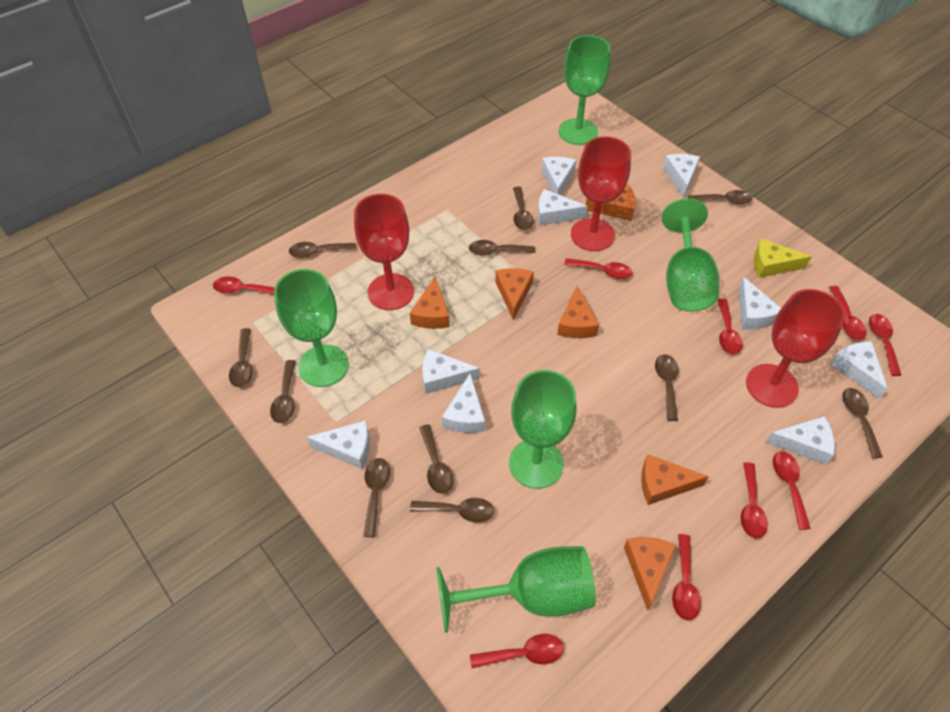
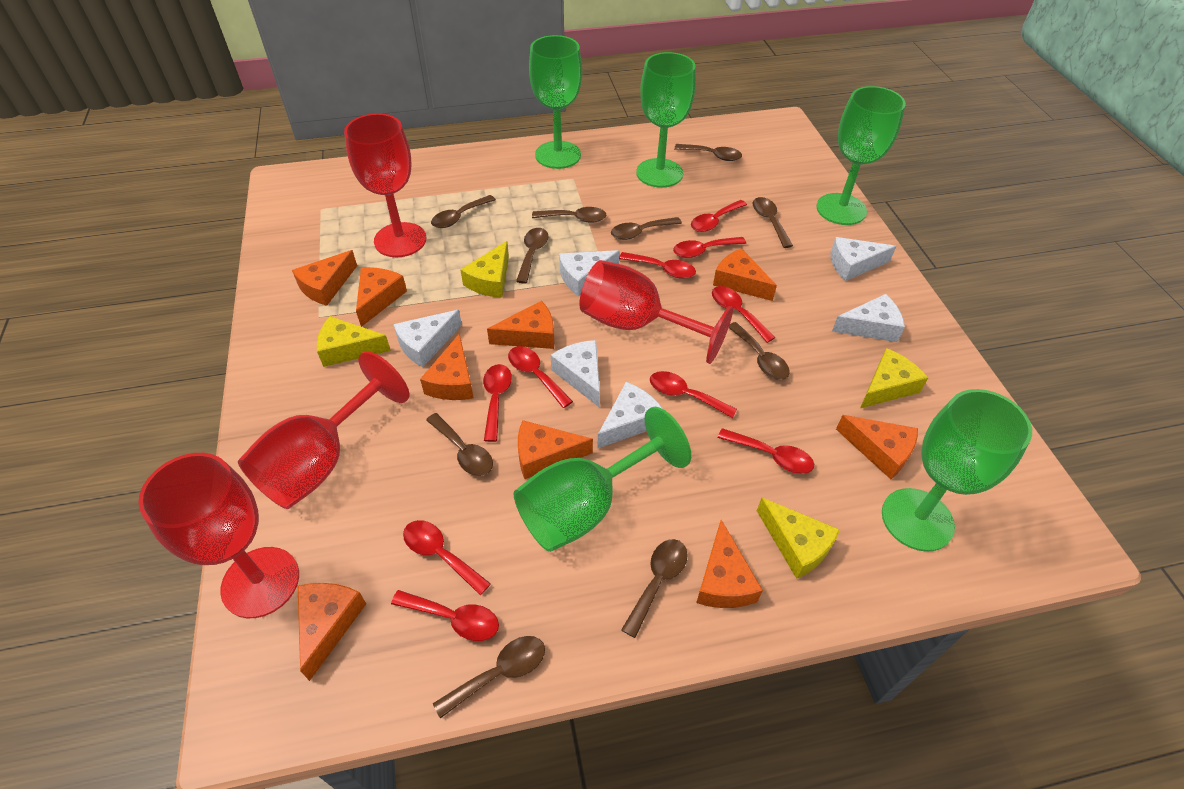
brown spoon: [229,328,253,387] [270,360,296,423] [289,242,356,258] [363,458,390,537] [410,498,494,522] [419,424,454,494] [469,240,535,256] [513,187,534,230] [655,354,678,421] [688,190,753,205] [842,388,883,459] = 11 -> [426,413,493,476] [431,195,496,228] [433,636,545,719] [516,228,549,284] [532,207,606,223] [611,217,682,240] [621,539,688,638] [674,144,742,161] [729,322,790,380] [753,197,793,248] = 10
orange cheese: [410,276,450,329] [495,268,534,320] [557,286,599,338] [586,184,635,221] [624,537,676,611] [641,454,709,505] = 6 -> [292,250,357,306] [298,583,366,681] [356,267,407,327] [420,333,474,400] [487,301,554,349] [518,420,593,479] [696,520,763,608] [713,248,777,301] [836,415,918,479] = 9
red goblet: [354,194,414,310] [571,136,631,251] [746,289,845,408] = 3 -> [138,453,299,618] [238,351,409,509] [344,113,426,257] [579,260,733,364] = 4
red spoon: [213,277,275,295] [470,634,564,668] [564,258,632,279] [672,534,701,620] [717,298,743,354] [741,462,768,539] [773,451,811,530] [829,286,866,340] [869,314,901,376] = 9 -> [391,590,499,641] [403,520,491,595] [483,364,512,442] [508,346,573,408] [619,252,696,279] [650,371,737,418] [673,237,746,258] [691,200,747,232] [712,286,775,343] [718,428,814,474] = 10
white cheese: [306,420,370,469] [422,349,480,394] [442,374,485,433] [538,189,588,226] [541,157,576,195] [663,154,700,197] [738,277,781,330] [766,416,835,465] [830,341,888,399] = 9 -> [393,310,462,367] [551,340,600,407] [559,250,620,297] [597,382,663,449] [830,237,896,281] [832,294,905,342] = 6
yellow cheese: [754,239,812,278] = 1 -> [317,316,391,367] [460,241,509,298] [757,498,840,579] [860,348,928,408] = 4

